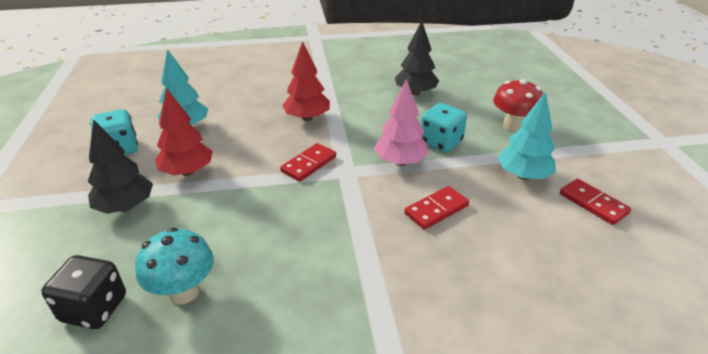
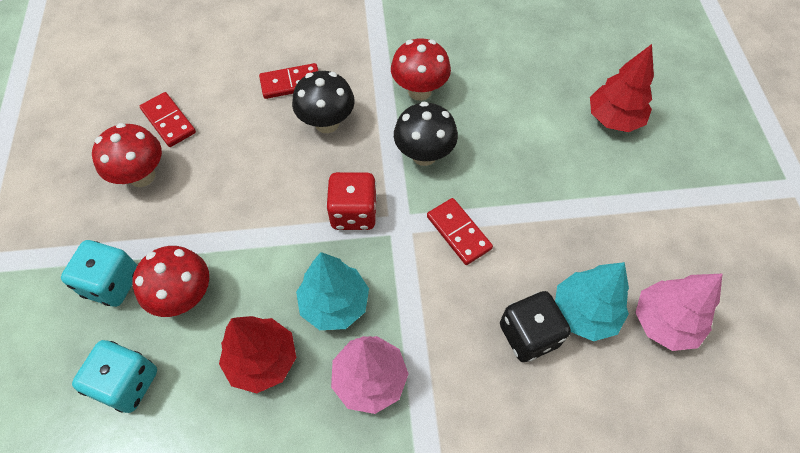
black mushroom: none = 0 -> [292,71,355,133] [394,102,458,166] = 2
black tree: [88,119,153,214] [395,21,439,96] = 2 -> none = 0
pink tree: [374,79,429,166] = 1 -> [331,336,408,414] [635,274,722,351] = 2
red dice: none = 0 -> [326,172,377,230] = 1
red mushroom: [493,79,543,131] = 1 -> [92,123,162,187] [133,246,209,317] [391,38,451,101] = 3
turquoise mushroom: [135,228,214,304] = 1 -> none = 0

